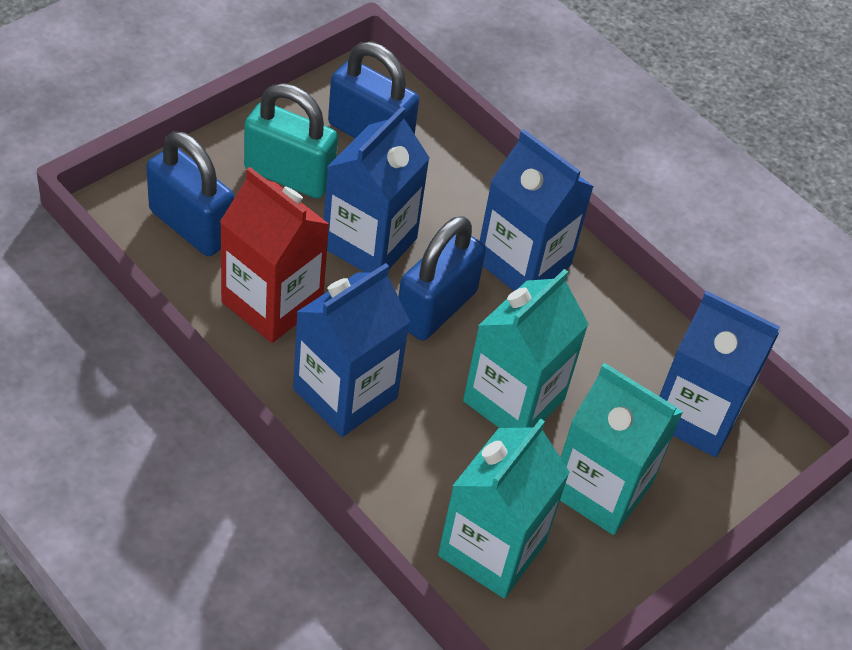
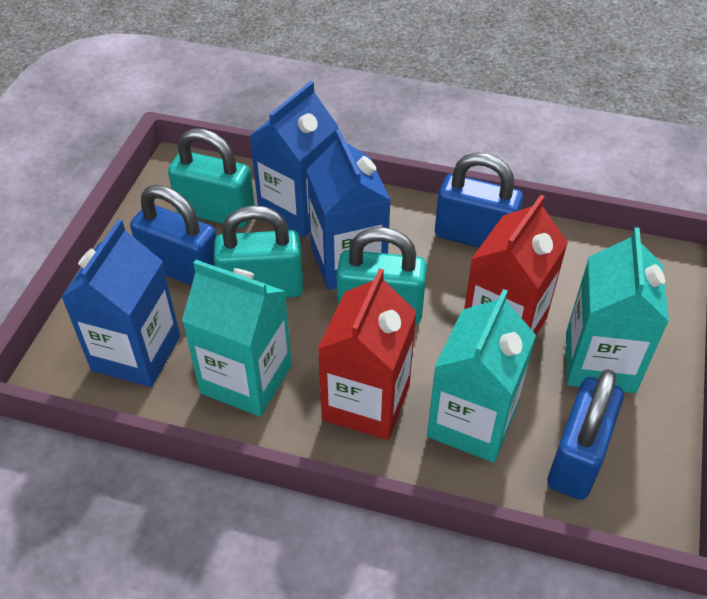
blue carton: [293,263,410,437] [324,106,430,273] [480,129,594,291] [659,291,780,457] = 4 -> [61,219,180,387] [250,81,338,237] [307,129,391,290] = 3
red carton: [220,167,330,343] = 1 -> [318,269,416,440] [464,195,568,335] = 2
turquoise padlock: [244,83,338,199] = 1 -> [168,128,255,228] [214,205,304,298] [337,227,427,324] = 3

